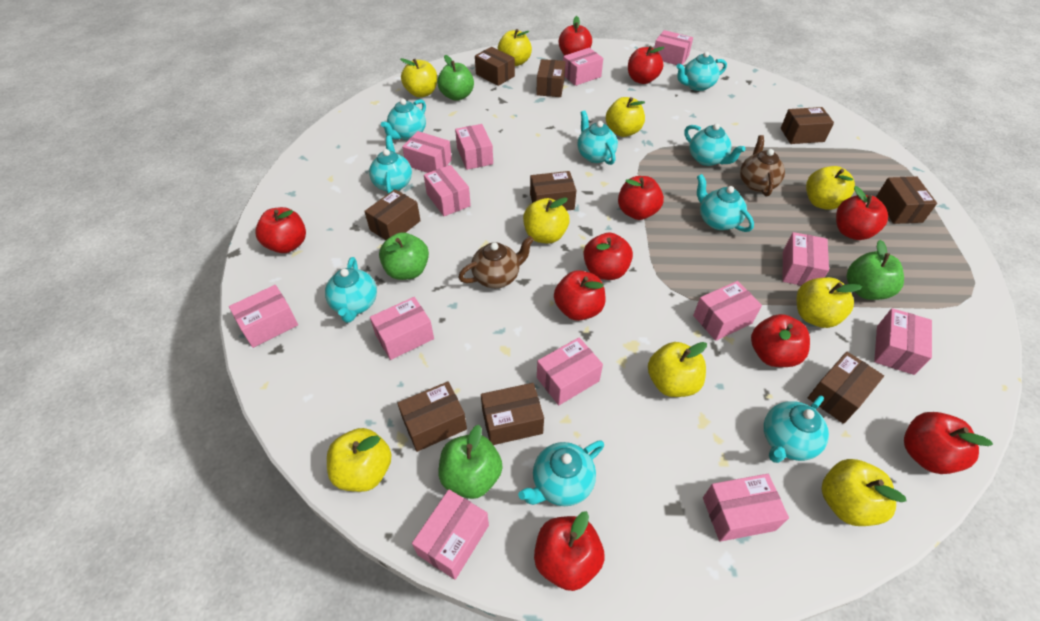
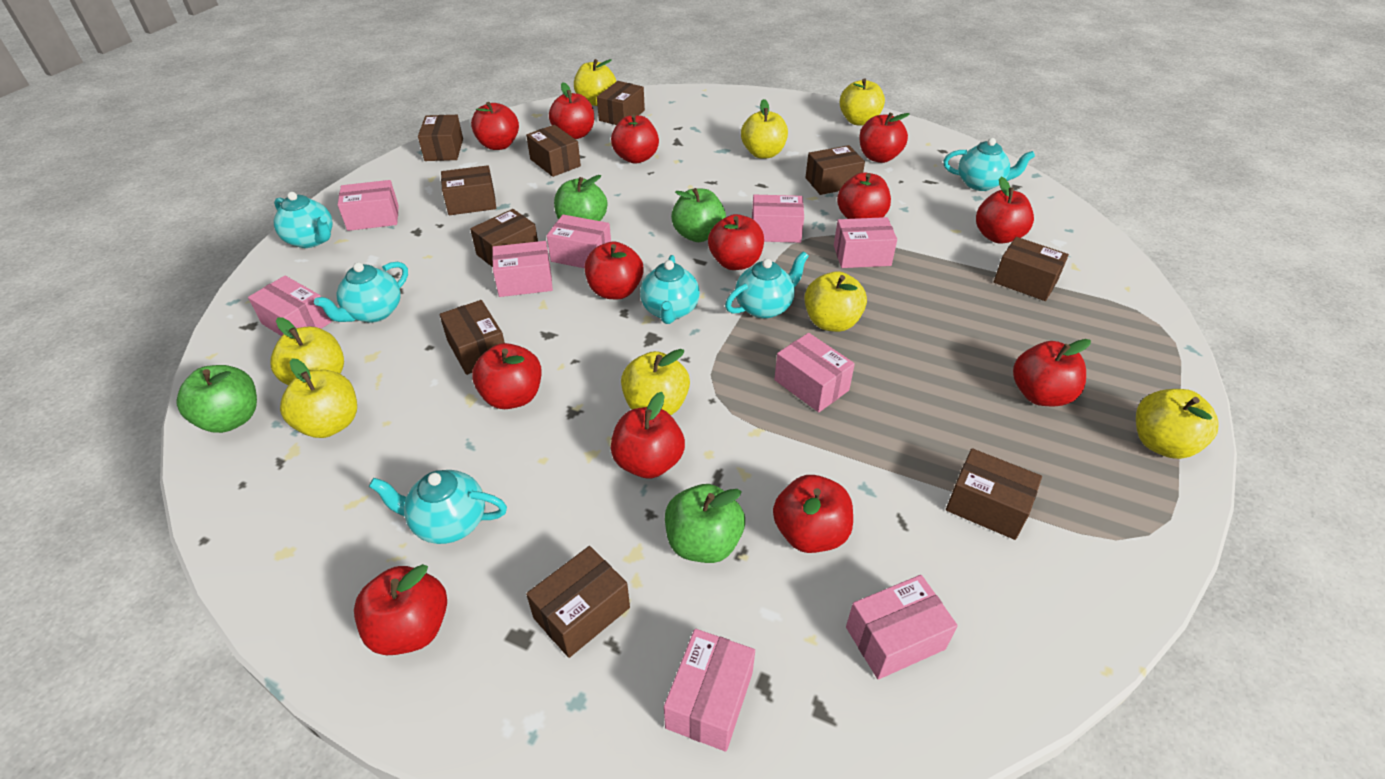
brown box: [365,189,421,240] [397,381,467,452] [475,47,515,86] [481,383,544,445] [530,171,576,211] [536,59,566,97] [781,107,834,144] [808,352,884,424] [876,176,937,224] = 9 -> [418,115,463,161] [439,300,505,375] [441,165,496,215] [470,209,538,267] [526,125,581,177] [526,546,630,658] [597,81,645,125] [805,145,865,195] [946,448,1042,540] [994,237,1069,301] = 10
brown teapot: [458,236,534,288] [740,135,785,196] = 2 -> none = 0
pink box: [229,285,298,348] [370,297,434,360] [402,131,452,173] [412,489,489,580] [424,165,471,216] [455,124,493,170] [537,337,603,405] [563,48,603,86] [654,30,693,65] [693,281,762,341] [703,474,789,542] [783,232,829,286] [874,308,932,375] = 13 -> [248,276,332,336] [338,180,399,231] [492,241,553,297] [547,214,611,268] [664,629,755,752] [752,195,804,243] [774,333,855,412] [834,217,897,268] [846,575,958,680] = 9
red apple: [255,207,306,253] [534,511,605,591] [554,270,606,321] [559,16,592,56] [583,233,633,280] [618,176,664,220] [628,46,665,84] [751,314,810,367] [836,186,888,240] [904,412,993,474] = 10 -> [354,564,447,655] [471,102,519,150] [472,343,542,409] [549,82,594,139] [585,241,643,299] [611,114,659,164] [611,392,685,478] [708,214,764,270] [773,475,853,553] [837,172,891,219] [859,113,910,163] [976,177,1034,244] [1013,339,1091,406] = 13
turquoise teapot: [325,257,377,323] [369,135,412,194] [381,99,426,140] [518,440,604,506] [577,110,618,165] [676,51,727,91] [684,123,746,166] [697,174,754,232] [764,395,829,463] = 9 -> [274,192,333,248] [314,262,408,323] [369,470,507,544] [640,255,700,324] [725,251,809,319] [944,138,1035,191] = 6
yellow apple: [327,428,392,492] [400,58,437,97] [498,29,532,66] [523,197,570,243] [606,97,645,137] [648,342,707,397] [796,277,862,328] [806,166,855,210] [822,459,907,526] = 9 -> [270,317,344,385] [280,358,357,438] [574,59,616,106] [621,349,690,415] [741,99,788,159] [804,271,867,332] [840,78,885,126] [1136,389,1219,459] = 8

